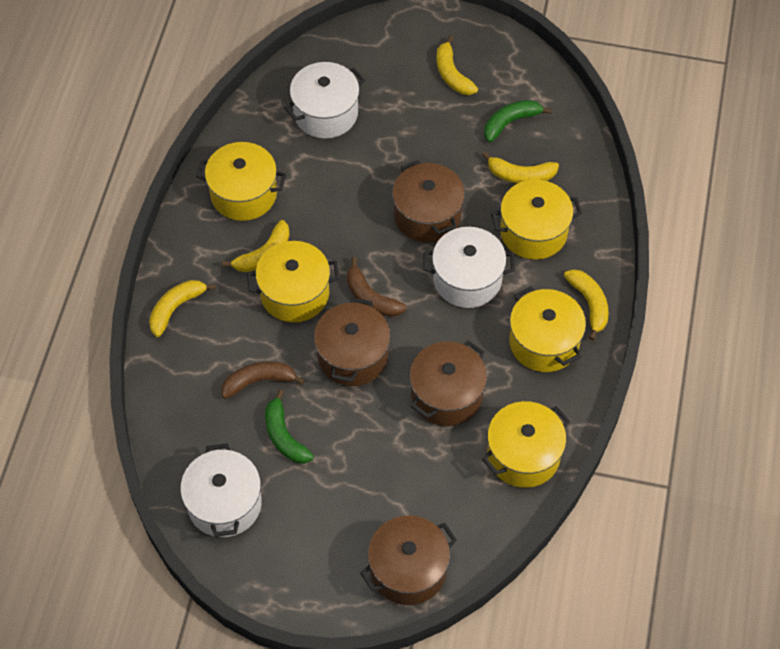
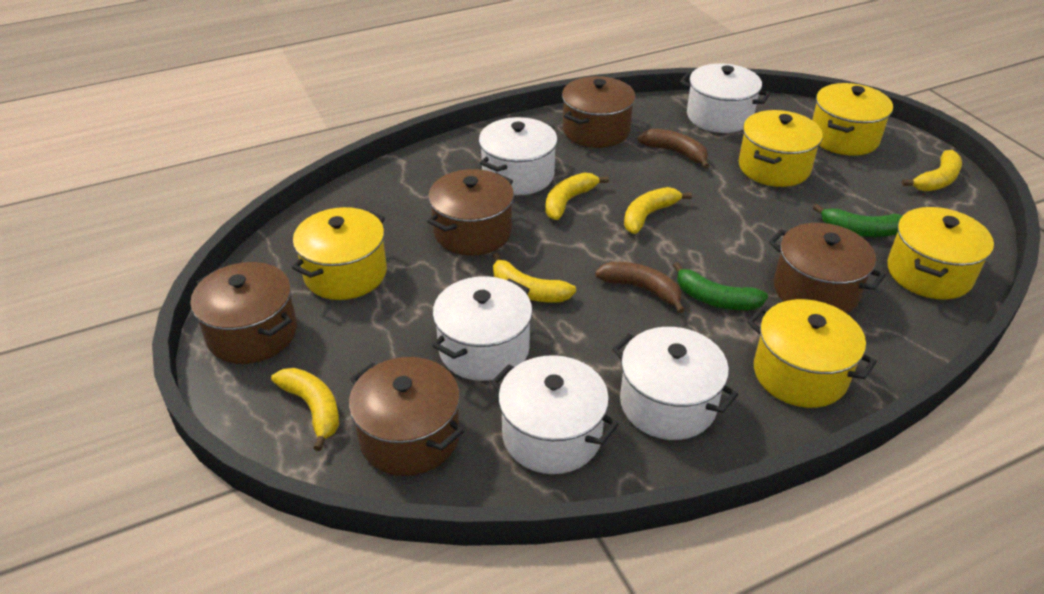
brown pot: [314,298,390,386] [360,515,457,605] [392,160,465,243] [410,341,487,426] = 4 -> [190,262,297,364] [349,357,464,476] [427,169,514,255] [562,76,636,148] [769,223,885,314] = 5
white pot: [180,443,262,537] [284,62,365,138] [423,227,515,308] = 3 -> [433,276,533,381] [479,117,558,195] [491,355,619,474] [612,327,738,440] [680,64,770,133] = 5

